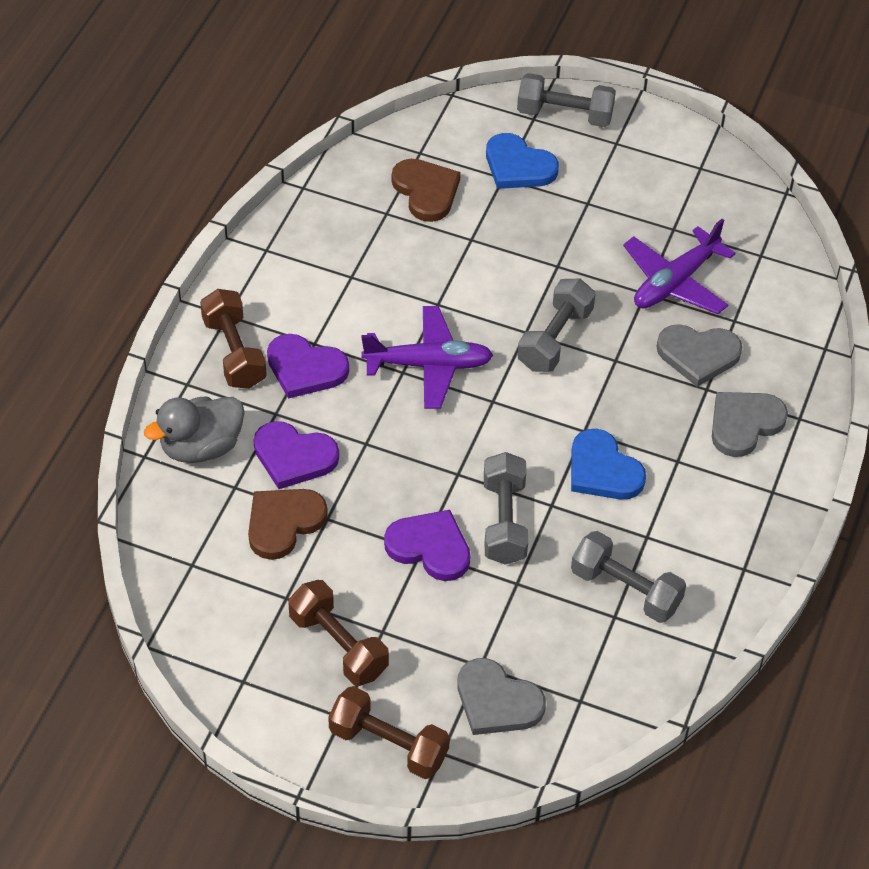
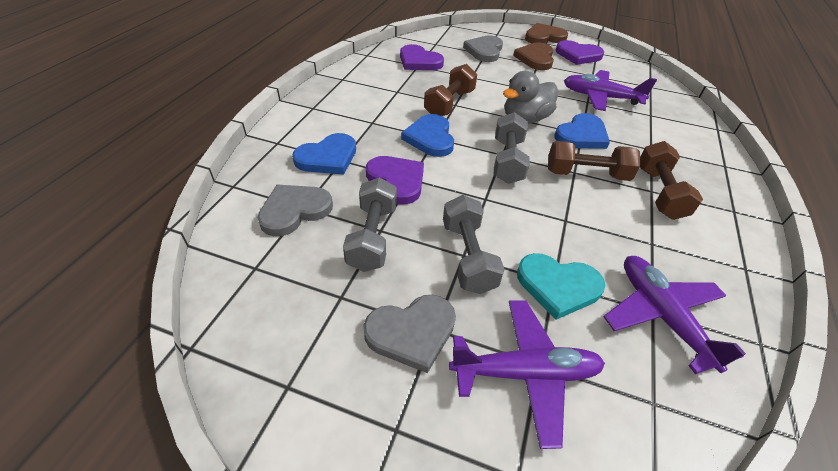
blue heart: [486,133,559,189] [571,429,646,500] = 2 -> [292,133,356,175] [401,114,454,157] [555,113,610,149] = 3
grey dumbbell: [484,452,528,565] [517,73,616,127] [518,279,595,372] [571,531,686,623] = 4 -> [343,177,397,272] [443,195,505,294] [494,112,530,184] = 3
purple plane: [361,306,493,409] [623,219,736,314] = 2 -> [449,300,605,449] [564,70,657,111] [603,256,746,374] = 3
turquoise heart: none = 0 -> [517,253,605,320] = 1

